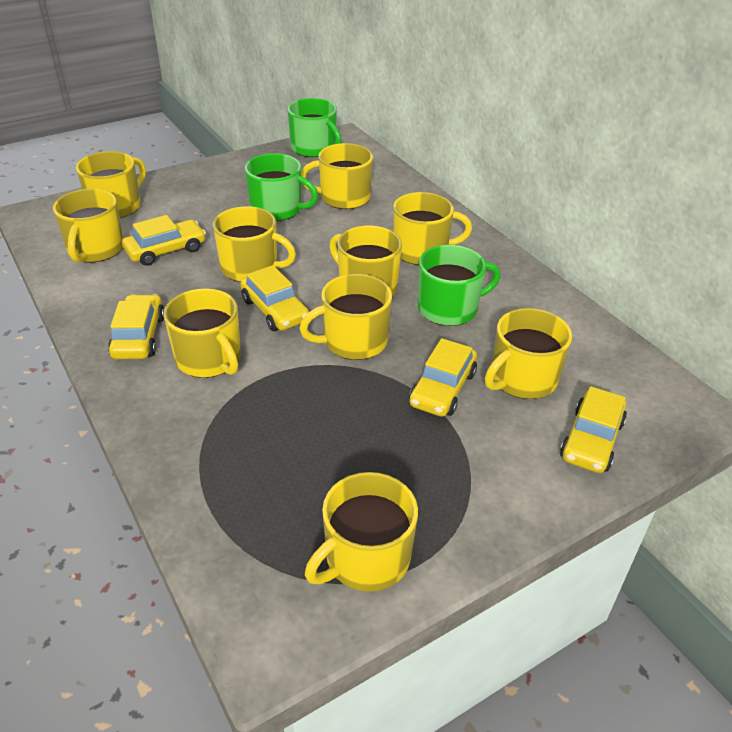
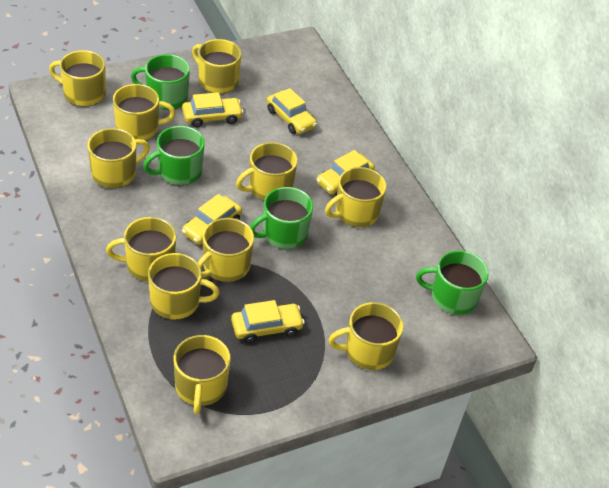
green mug: [245,153,318,221] [288,98,342,157] [418,245,501,326] = 3 -> [131,54,190,110] [143,126,205,185] [250,187,313,249] [416,250,489,315] = 4
yellow mug: [53,189,124,262] [76,151,146,218] [163,288,241,378] [213,206,296,282] [299,274,392,360] [301,143,373,209] [305,472,418,592] [329,226,402,296] [393,192,472,265] [485,308,572,399] = 10 -> [49,50,106,106] [88,128,150,188] [106,217,176,281] [113,84,176,140] [148,253,220,319] [174,335,231,415] [192,39,242,94] [198,218,254,282] [236,142,298,200] [325,167,386,227] [328,302,403,370] = 11

